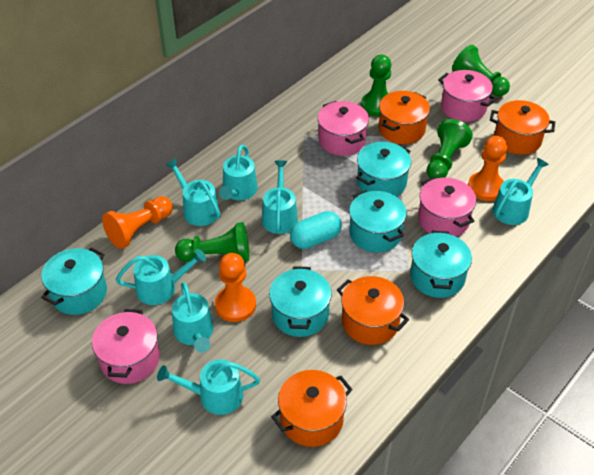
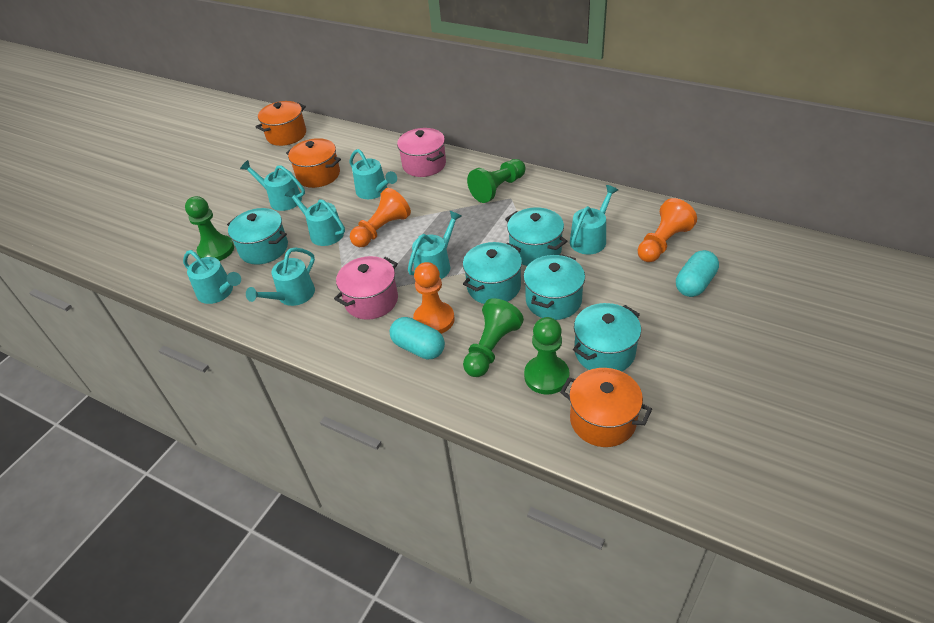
orange pot: [271,370,353,447] [337,276,409,345] [379,91,430,144] [490,100,555,155] = 4 -> [256,101,306,146] [286,138,341,188] [560,368,652,447] = 3
pink pot: [92,309,160,384] [318,101,369,156] [418,177,476,237] [438,70,497,122] = 4 -> [334,256,398,320] [397,128,446,177] = 2
turquoise capsule: [290,211,342,249] = 1 -> [390,317,445,359] [676,250,719,297] = 2

